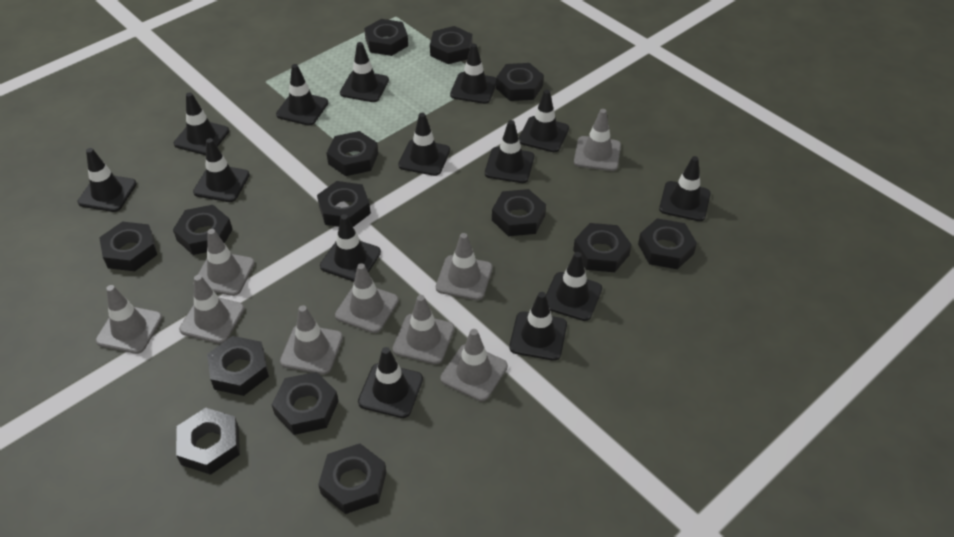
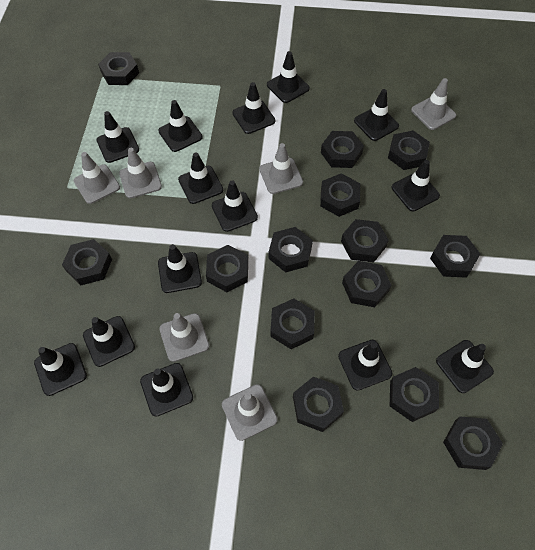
grey traffic cone: [96,285,162,354] [179,275,245,344] [193,229,255,296] [280,305,343,374] [335,263,399,333] [392,295,454,364] [436,233,493,300] [440,329,508,401] [574,109,621,171] = 9 -> [74,152,120,204] [119,148,162,198] [159,313,209,362] [222,384,277,441] [260,143,303,194] [411,78,456,130] = 6

